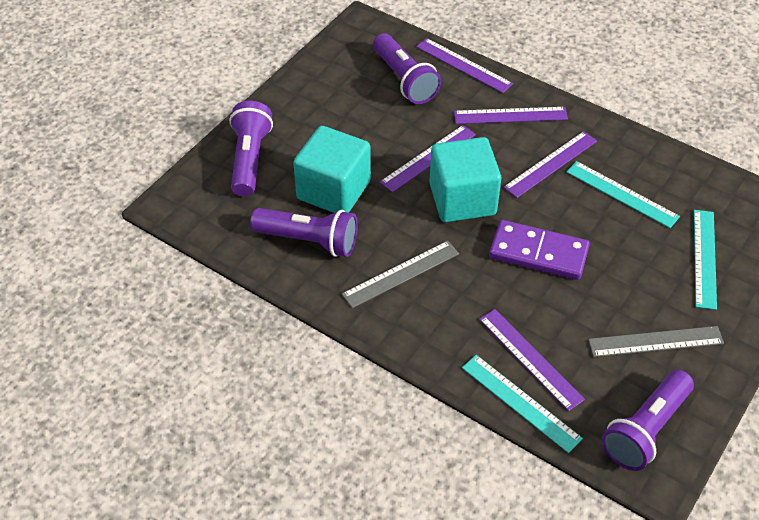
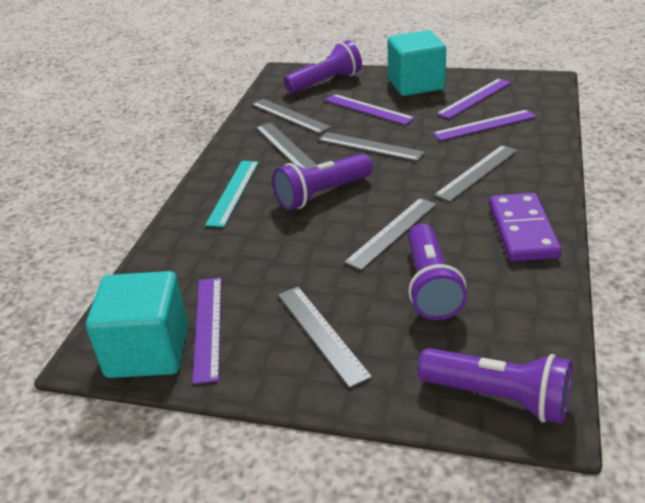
grey ruler: [342,241,459,308] [588,326,724,357] = 2 -> [252,99,331,134] [256,123,317,169] [278,287,372,388] [318,132,425,161] [344,198,437,270] [434,145,518,202] = 6
purple ruler: [380,125,476,193] [416,38,513,93] [454,107,568,124] [479,309,585,411] [503,131,597,198] = 5 -> [192,277,221,384] [325,94,415,125] [432,110,537,141] [436,78,512,119] = 4
turquoise ruler: [462,355,583,453] [566,161,680,228] [694,210,717,310] = 3 -> [205,161,259,227] = 1

